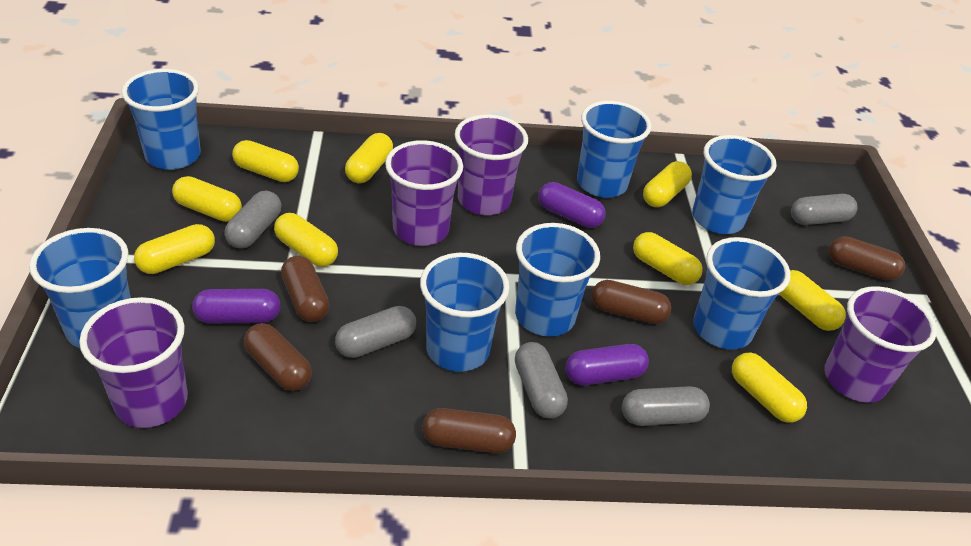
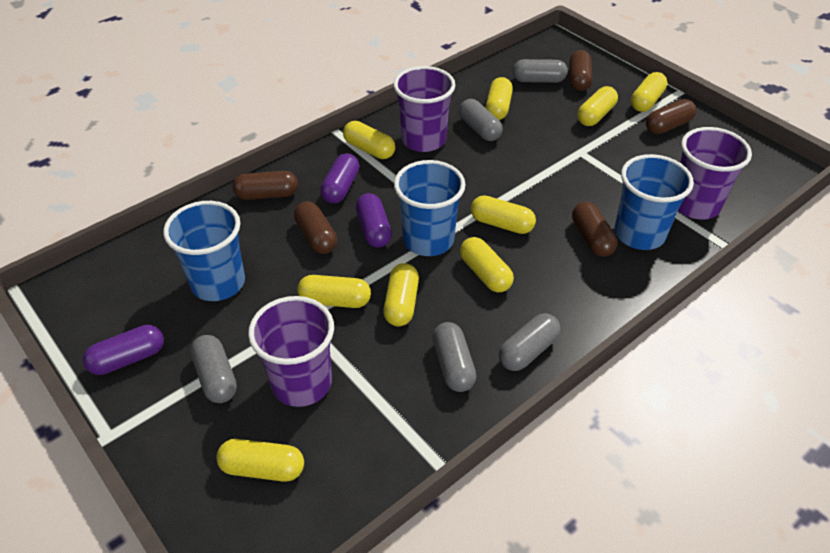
blue cup: [29,228,131,348] [122,69,201,170] [420,253,509,372] [515,223,600,337] [577,101,652,198] [692,135,777,234] [693,237,791,350] = 7 -> [163,201,245,301] [394,160,465,256] [615,154,694,250] = 3
purple cup: [79,297,188,428] [385,140,463,246] [455,114,528,215] [824,286,937,403] = 4 -> [248,296,334,407] [393,66,456,152] [678,127,752,220] = 3

